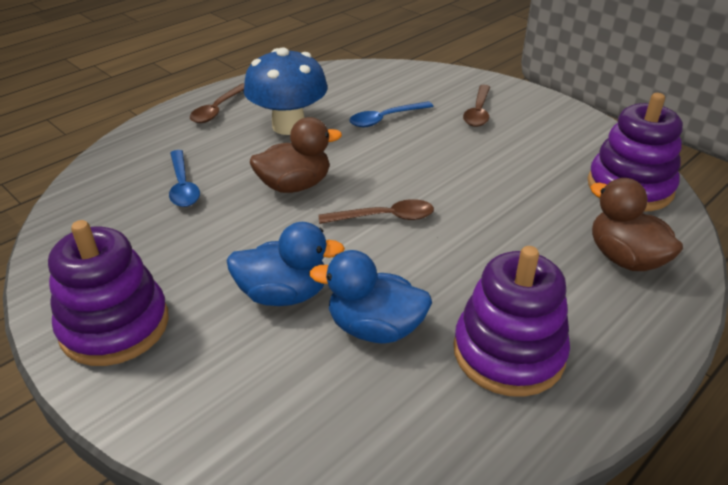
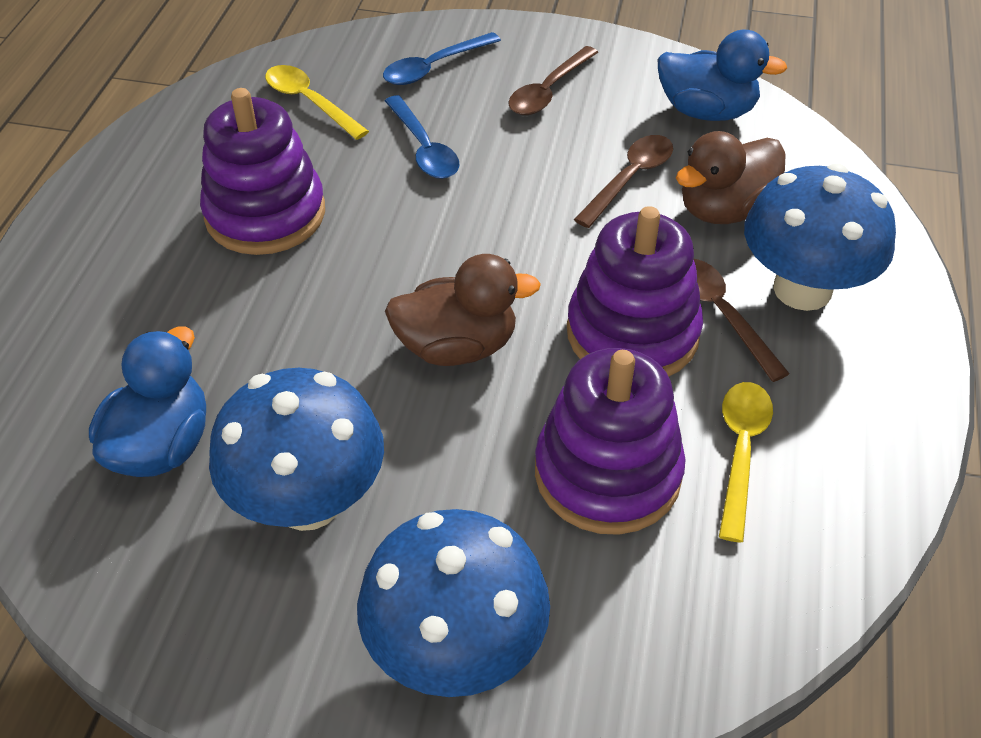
blue mushroom: [243,48,328,135] = 1 -> [209,368,384,531] [357,509,550,697] [744,164,896,311] = 3
yellow spoon: none = 0 -> [265,65,369,140] [719,382,773,543] = 2

